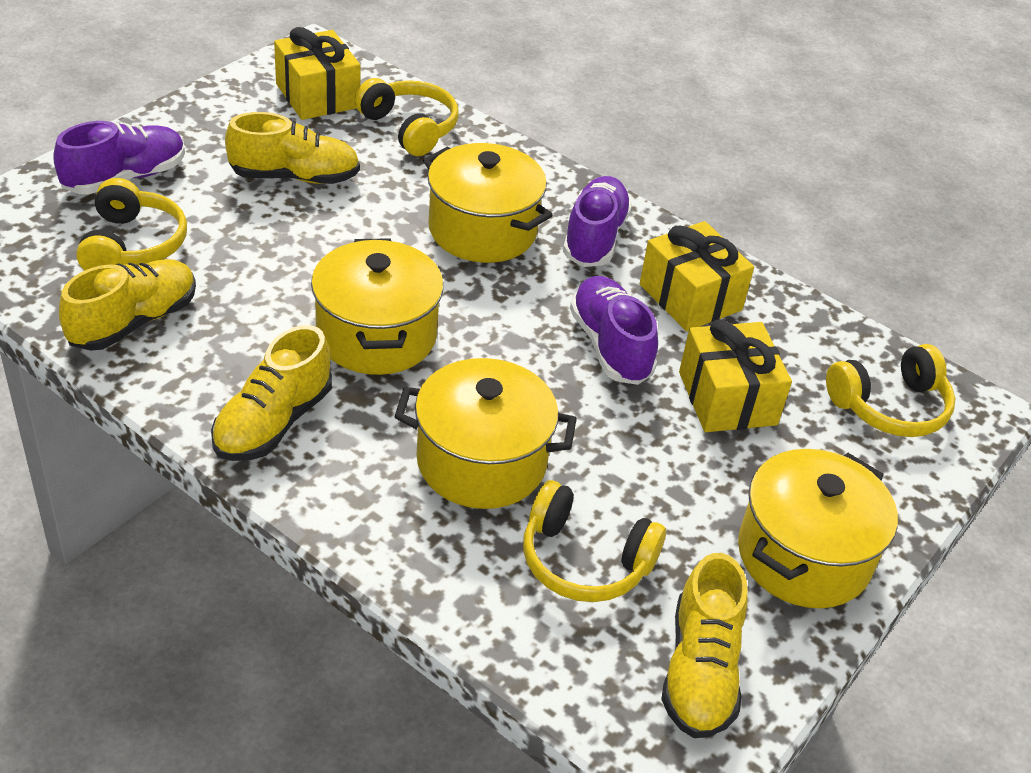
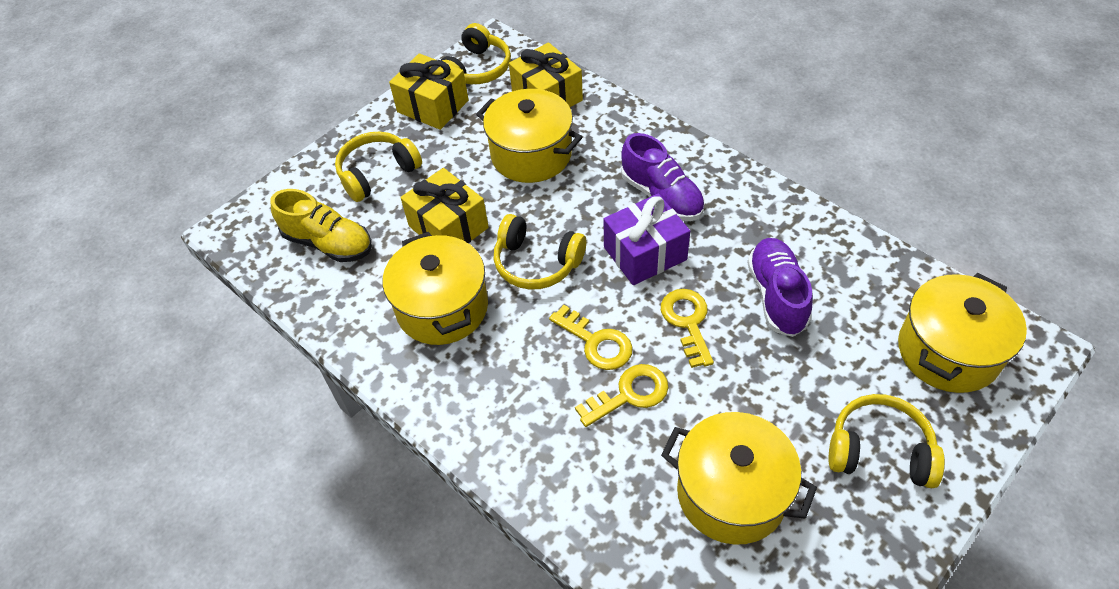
purple gift: none = 0 -> [604,193,690,285] = 1
purple shoe: [53,121,185,194] [563,176,632,267] [570,276,658,385] = 3 -> [621,133,705,221] [747,238,813,337] = 2
yellow key: none = 0 -> [549,305,633,370] [575,364,669,427] [661,289,714,368] = 3
yellow shoe: [59,259,196,351] [211,325,332,461] [225,112,360,184] [661,553,748,738] = 4 -> [271,189,372,262] = 1

